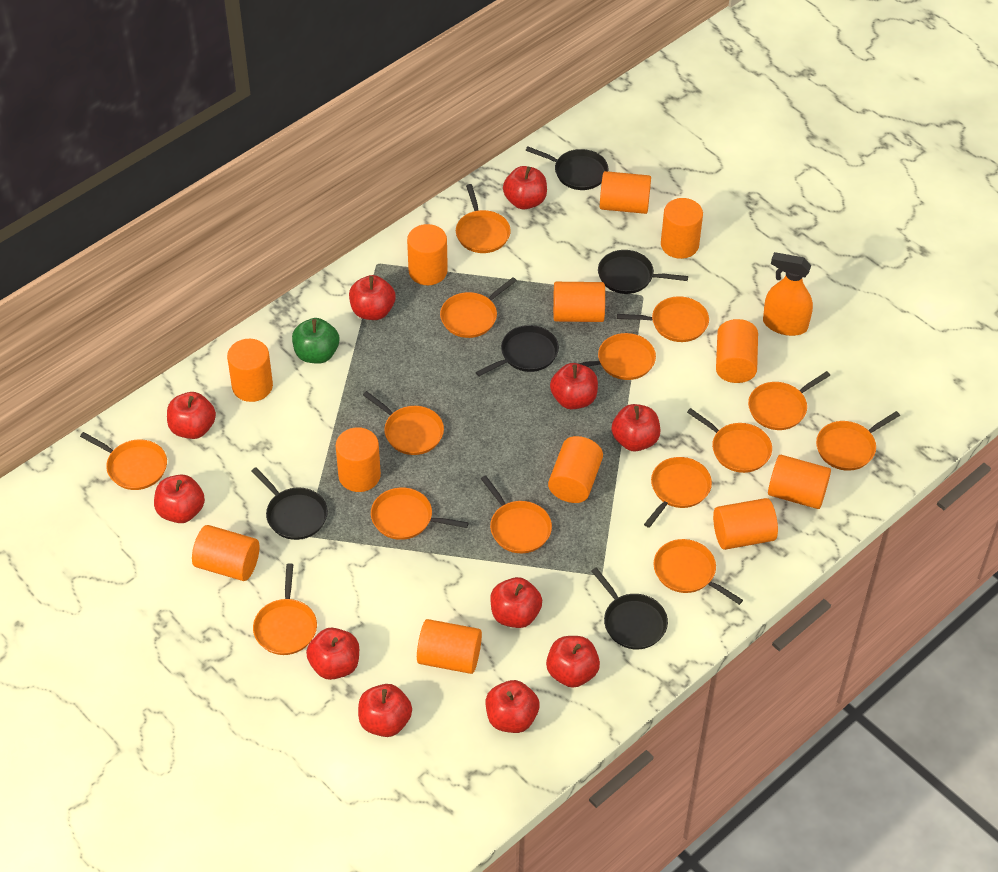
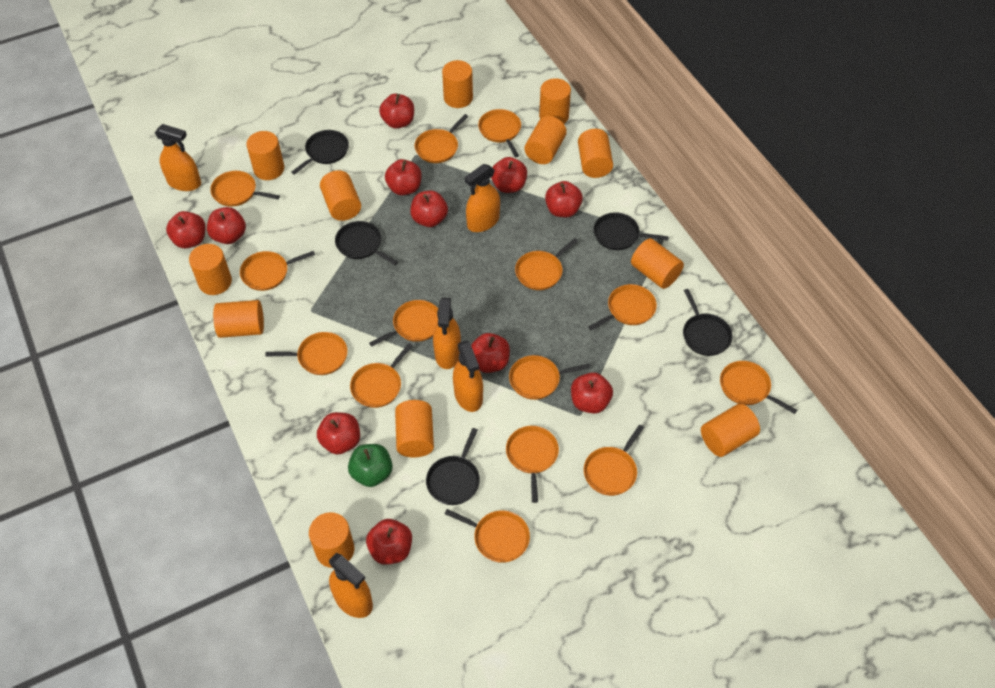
orange spray bottle: [763,252,813,336] = 1 -> [155,124,201,191] [329,553,373,618] [433,298,461,369] [453,340,483,412] [465,164,500,232] = 5

